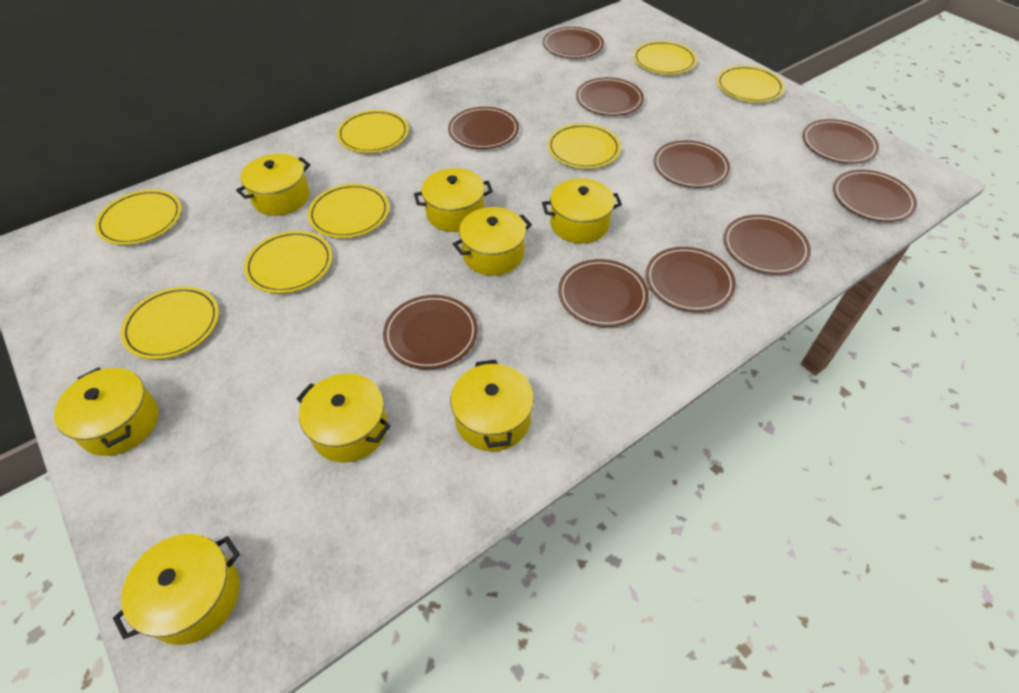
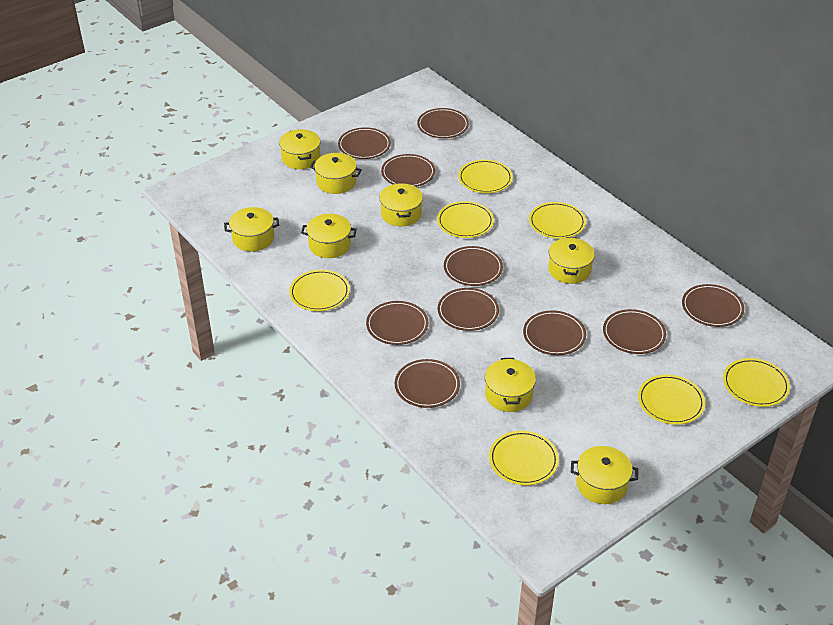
yellow plate: [95,189,181,245] [120,286,219,359] [244,231,332,293] [308,184,389,238] [337,110,409,153] [548,124,621,169] [633,41,697,74] [717,66,785,102] = 8 -> [289,270,350,311] [437,201,494,238] [458,160,513,193] [489,431,559,485] [529,202,586,239] [638,375,705,425] [723,358,790,407] = 7

